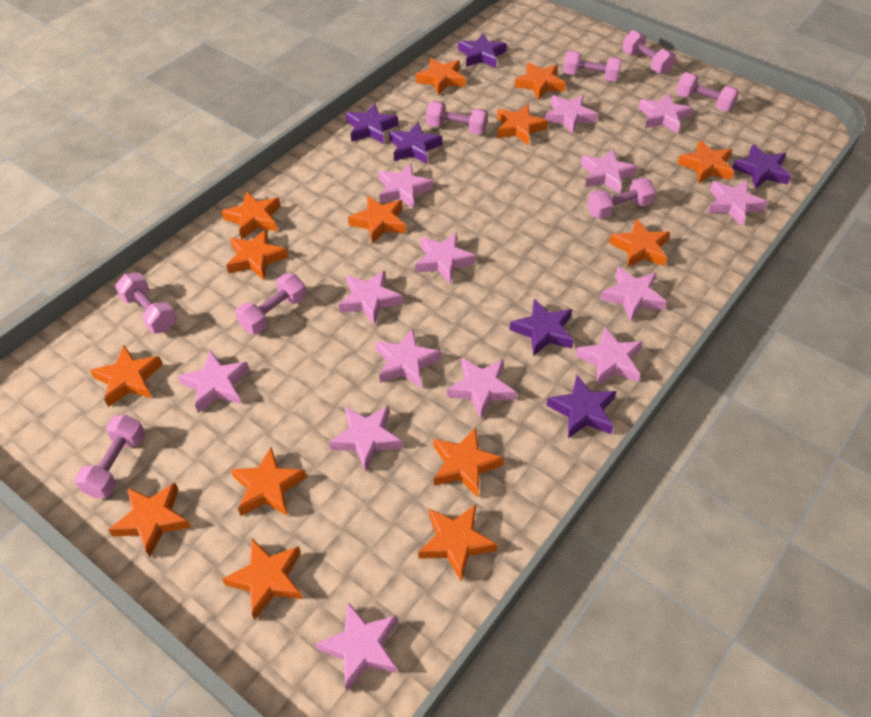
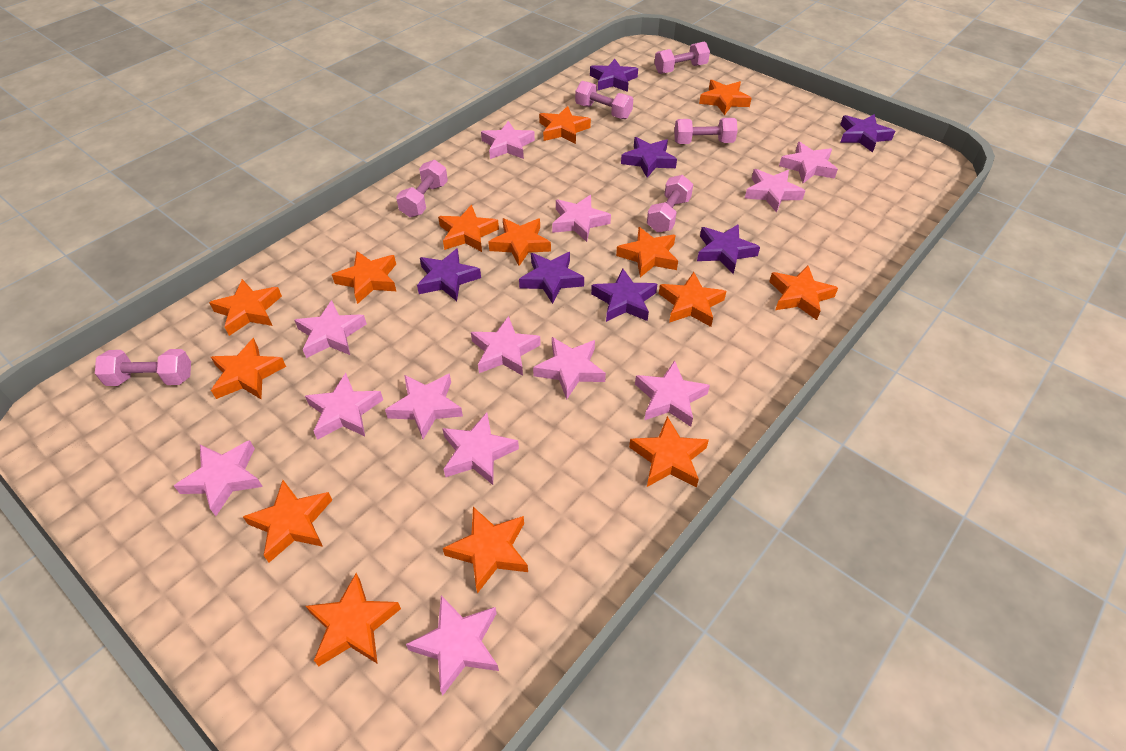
pink dumbbell: [75,415,145,498] [115,273,177,334] [235,273,306,334] [426,101,488,135] [563,51,622,82] [587,178,656,219] [622,30,676,75] [676,72,739,112] = 8 -> [95,349,191,386] [396,160,448,217] [575,81,633,119] [647,175,693,232] [654,41,710,74] [674,118,738,144] = 6
pink star: [178,350,249,413] [316,602,397,691] [329,406,402,472] [339,270,403,325] [375,328,441,388] [379,163,433,209] [415,232,476,283] [447,358,517,419] [545,95,598,134] [575,326,643,386] [581,149,637,194] [600,267,667,322] [638,93,693,133] [708,180,768,226] = 14 -> [174,440,263,516] [294,300,367,358] [305,373,383,440] [385,373,463,439] [406,596,499,696] [442,413,519,485] [471,316,541,376] [481,121,535,159] [533,337,606,400] [552,195,611,242] [635,360,710,427] [745,169,805,212] [779,142,838,183] = 13
purple star: [346,103,398,144] [389,122,442,164] [458,33,507,68] [510,299,574,357] [546,375,616,438] [732,145,791,189] = 6 -> [417,248,481,301] [519,252,584,304] [590,59,638,92] [591,269,657,322] [621,137,677,178] [697,224,760,274] [840,114,895,153] = 7

